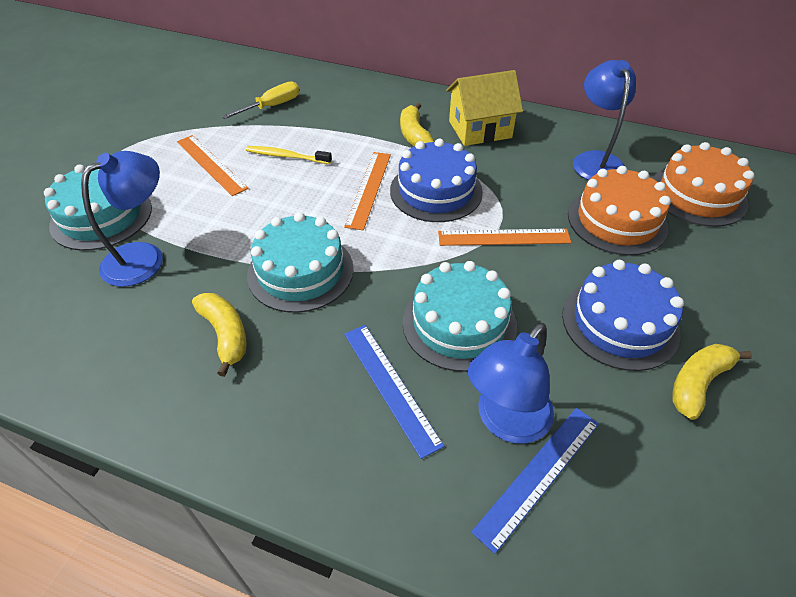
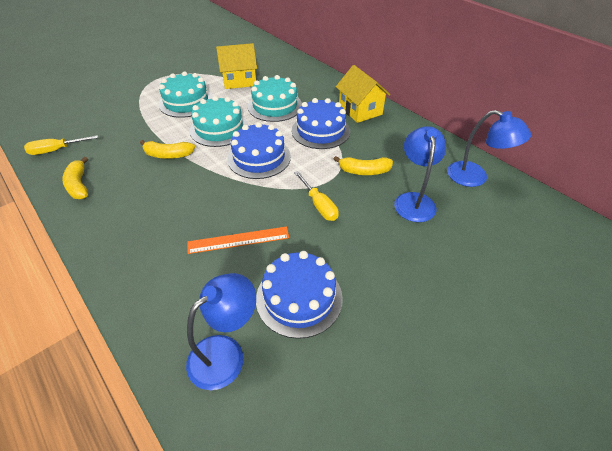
blue cake: [390,139,483,222] [562,260,684,371] = 2 -> [227,122,291,179] [256,251,343,339] [292,98,350,149] = 3
blue ruler: [344,325,444,459] [471,408,599,554] = 2 -> none = 0
orange cake: [568,166,671,256] [653,142,754,227] = 2 -> none = 0
orange ruler: [177,135,249,196] [344,152,391,230] [438,229,571,246] = 3 -> [187,226,289,254] = 1
yellow house: [446,70,523,146] = 1 -> [216,43,257,89] [336,65,390,123] = 2
yellow screwdriver: [222,81,299,119] = 1 -> [24,135,98,155] [294,171,339,221] = 2
yellow toothbrush: [246,146,332,164] = 1 -> none = 0

